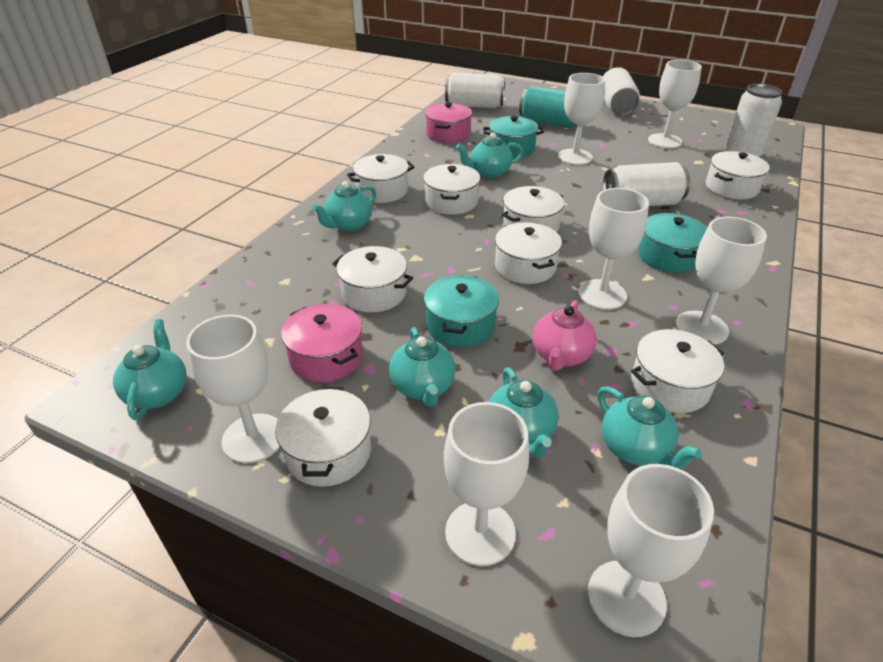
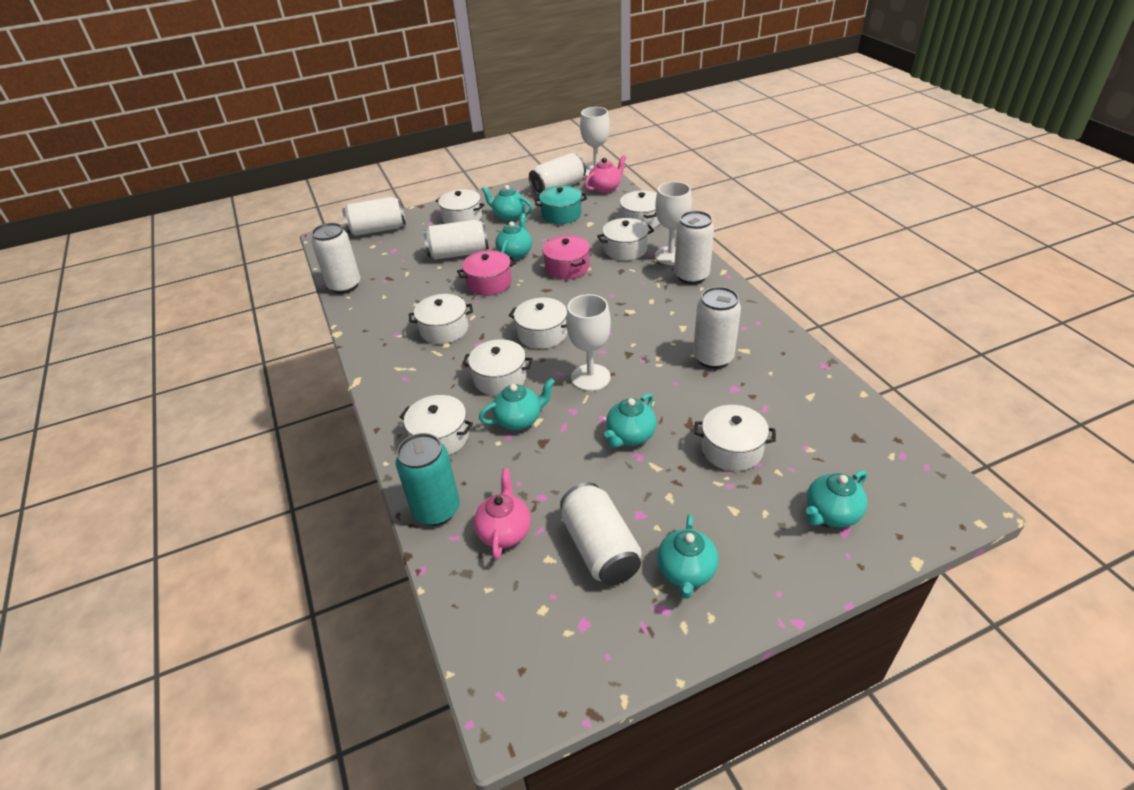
pink teapot: [533,300,597,371] = 1 -> [474,469,531,560] [584,155,626,193] = 2
turquoise pot: [424,275,499,348] [483,116,544,158] [638,213,707,273] = 3 -> [534,186,587,224] = 1
white can: [445,72,505,108] [603,67,640,115] [603,162,690,206] [725,84,782,157] = 4 -> [312,223,361,294] [342,197,406,236] [423,220,489,260] [529,153,586,195] [560,482,642,585] [674,211,714,284] [693,287,741,369] = 7
white goblet: [186,314,280,463] [444,402,529,566] [558,73,605,165] [578,188,649,310] [588,464,714,637] [648,60,702,148] [676,217,767,345] = 7 -> [566,294,611,391] [580,107,610,177] [655,182,692,265] = 3

